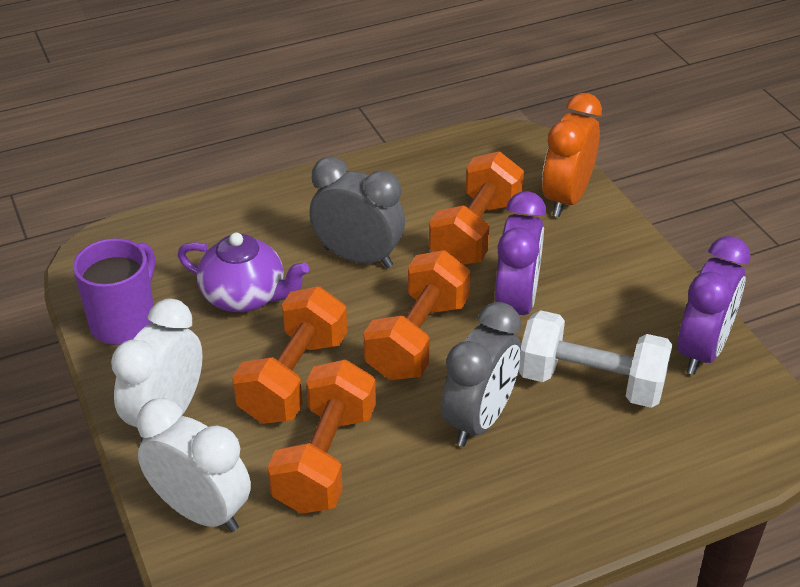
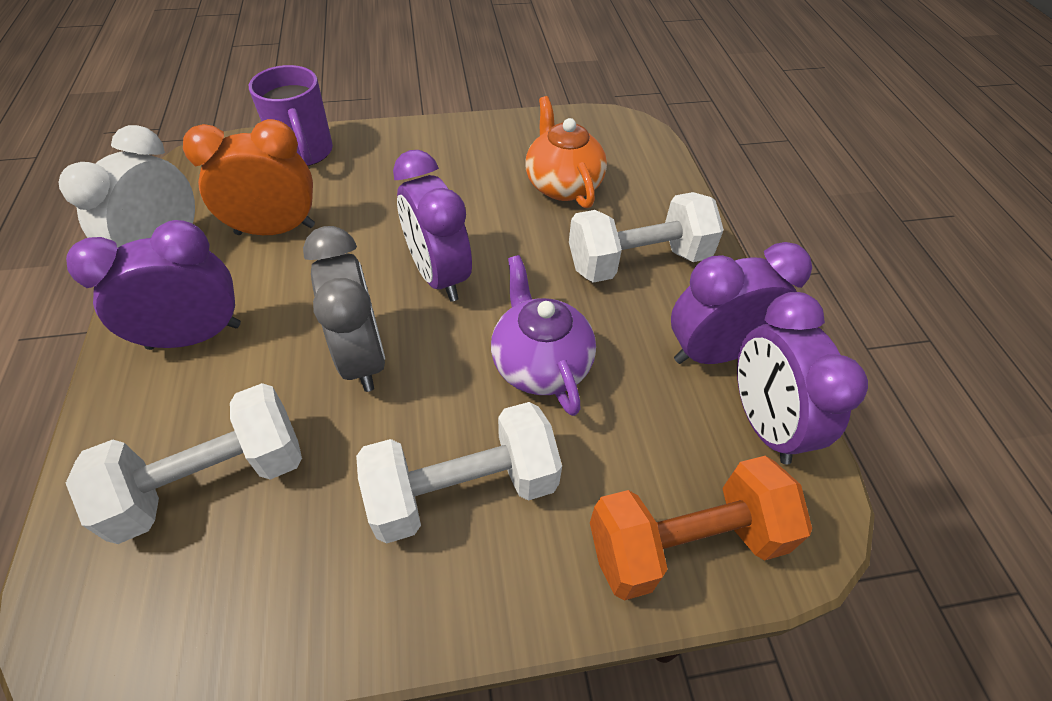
grey clock: [309,157,405,268] [441,302,521,447] = 2 -> [303,226,386,392] = 1
orange dumbbell: [232,286,347,424] [267,359,376,514] [364,250,471,380] [429,151,524,265] = 4 -> [590,456,812,601] = 1
orange teapot: none = 0 -> [525,96,607,208] = 1
purple clock: [495,191,546,315] [678,236,751,375] = 2 -> [66,220,241,350] [393,150,472,302] [671,242,812,364] [737,292,868,464] = 4
white clock: [111,299,203,442] [137,398,251,532] = 2 -> [59,125,195,248] = 1
white dumbbell: [518,310,672,408] = 1 -> [66,383,302,544] [356,402,562,544] [569,192,724,283] = 3

